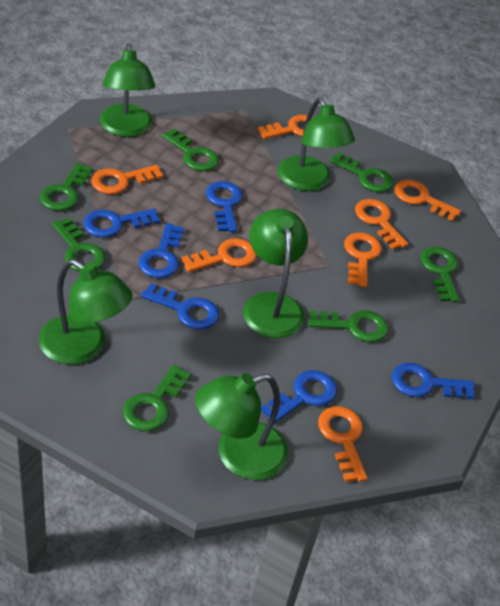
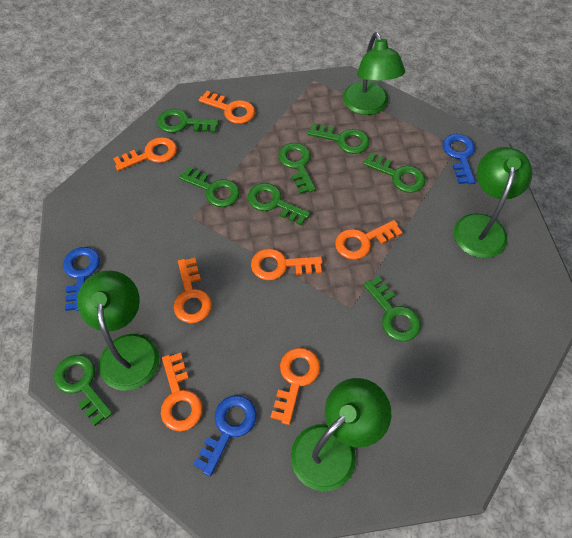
blue key: [83,209,160,238] [138,223,184,278] [141,283,219,330] [206,181,243,232] [261,370,337,424] [391,363,475,399] = 6 -> [63,247,100,311] [193,395,257,476] [442,134,475,184] = 3
green key: [40,163,93,211] [52,217,106,272] [122,365,191,431] [162,129,219,171] [308,310,388,342] [329,152,394,192] [420,246,460,302] = 7 -> [54,355,113,426] [158,109,219,133] [179,167,240,207] [248,183,311,226] [278,143,316,194] [308,123,369,154] [363,153,426,193] [363,276,421,341] = 8
green lamp: [38,259,133,364] [100,43,155,137] [195,373,288,480] [243,209,308,338] [278,98,355,191] = 5 -> [77,270,159,391] [291,378,391,491] [343,32,405,115] [454,147,533,258] = 4

